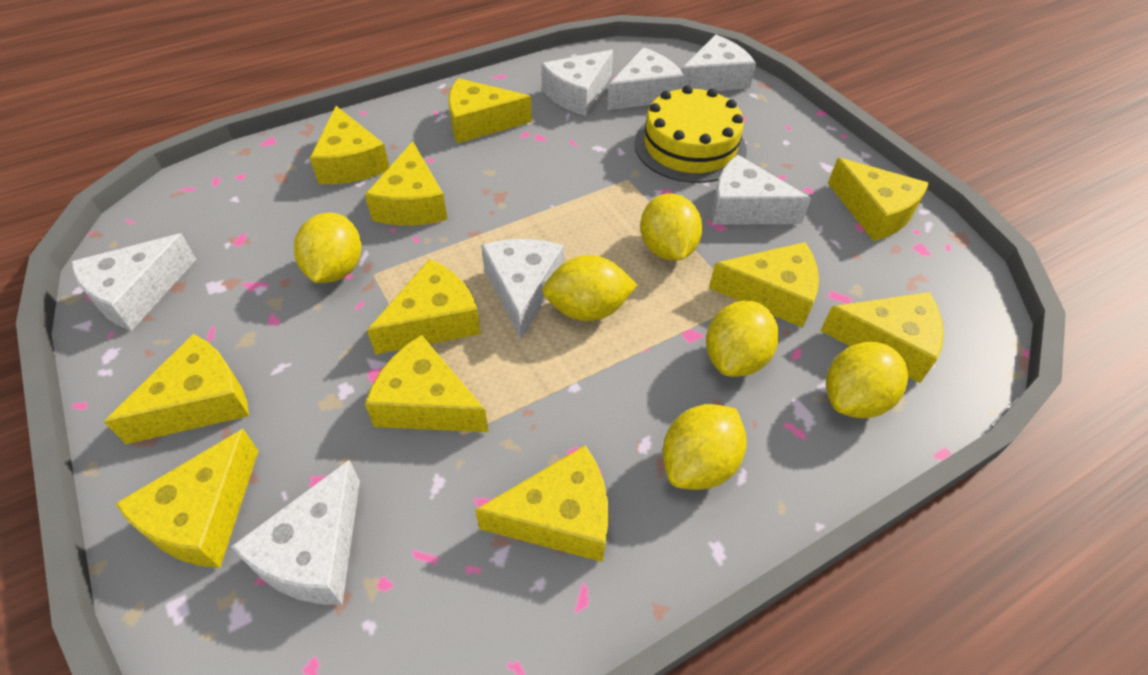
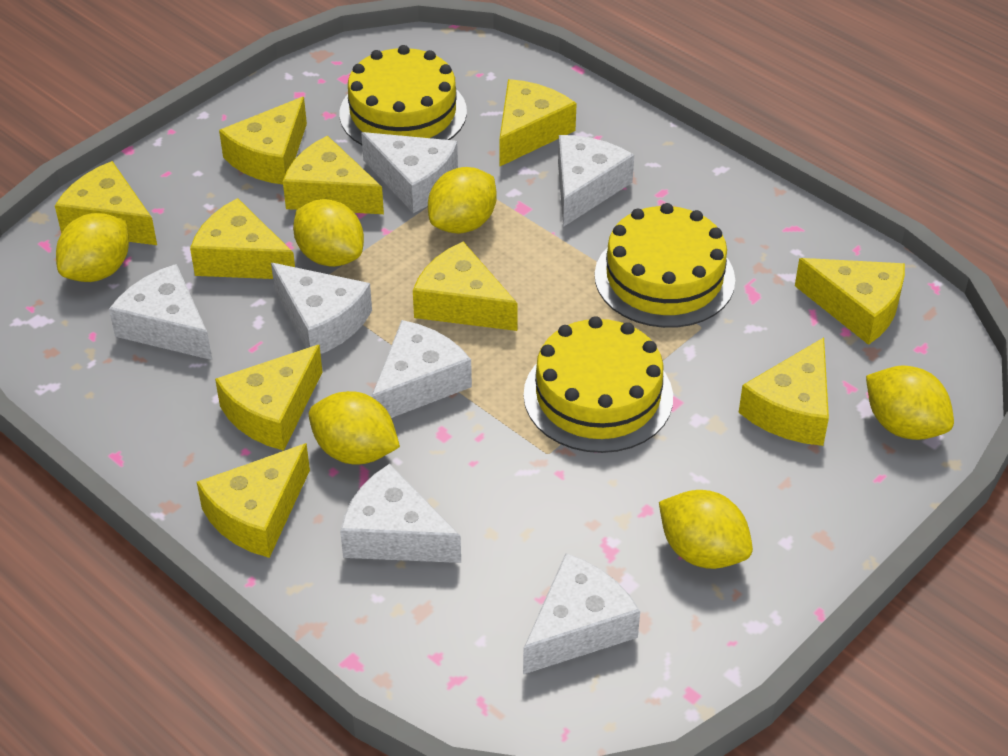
yellow cake: [634,85,747,183] = 1 -> [339,45,467,145] [523,316,673,453] [595,203,735,328] = 3
yellow cheese: [104,334,249,444] [115,429,258,568] [310,106,390,184] [365,141,448,226] [365,335,489,432] [367,259,481,355] [448,78,532,143] [475,445,608,562] [709,242,819,328] [820,292,944,383] [828,158,929,241] = 11 -> [55,161,157,245] [190,198,295,279] [197,443,310,558] [215,344,322,451] [219,97,307,184] [283,135,384,214] [413,242,518,331] [499,79,577,166] [739,337,829,446] [795,258,905,345] = 10

